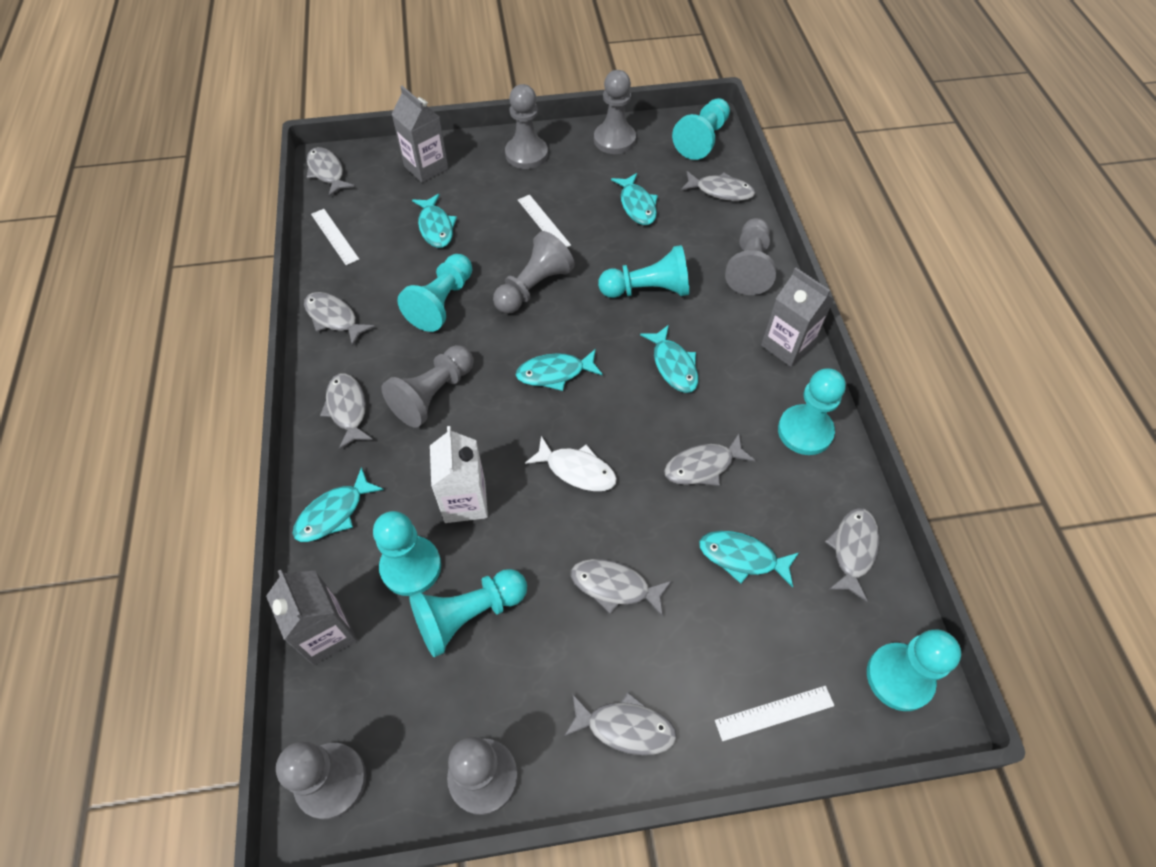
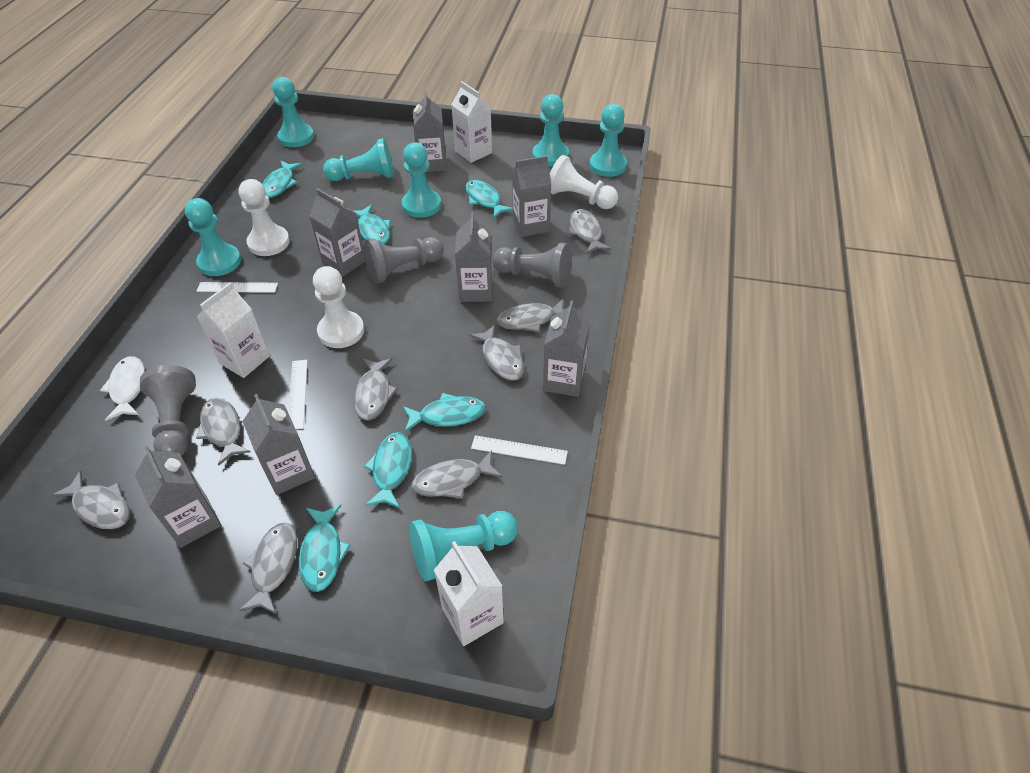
grey carton: [266,570,357,665] [392,86,449,183] [761,268,834,367] = 3 -> [135,445,221,548] [243,394,315,495] [309,188,365,277] [413,91,447,172] [455,212,493,302] [512,156,551,237] [543,300,590,397] = 7
grey pawn: [276,741,366,820] [381,345,474,428] [447,736,518,815] [493,231,575,314] [505,84,548,169] [594,70,636,154] [725,218,776,295] = 7 -> [140,365,196,456] [364,237,444,283] [492,243,572,288] = 3
white carton: [430,426,488,523] = 1 -> [197,282,270,378] [434,541,504,646] [451,81,492,163] = 3
white pawn: none = 0 -> [238,179,290,256] [313,266,364,348] [550,155,618,209] = 3

